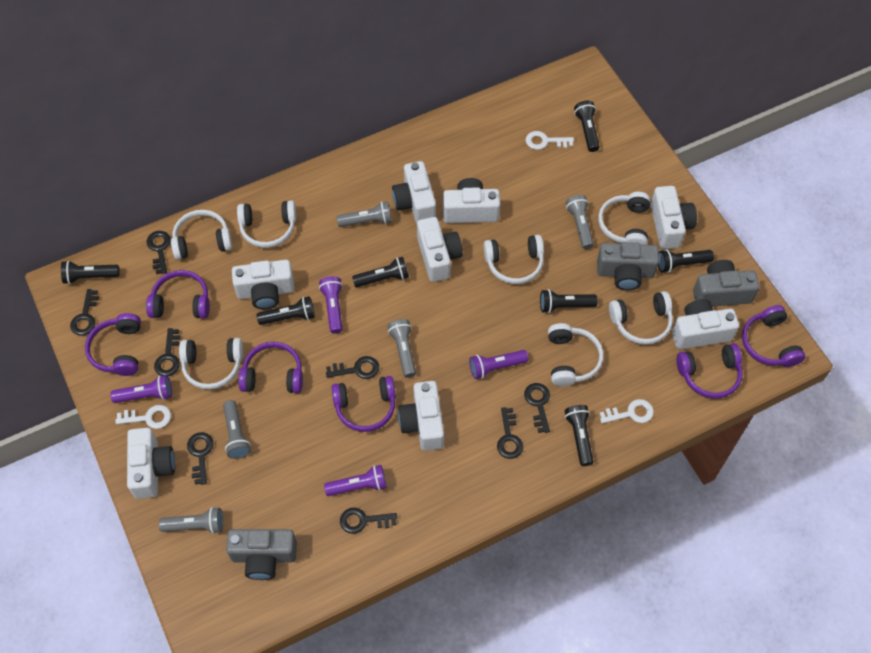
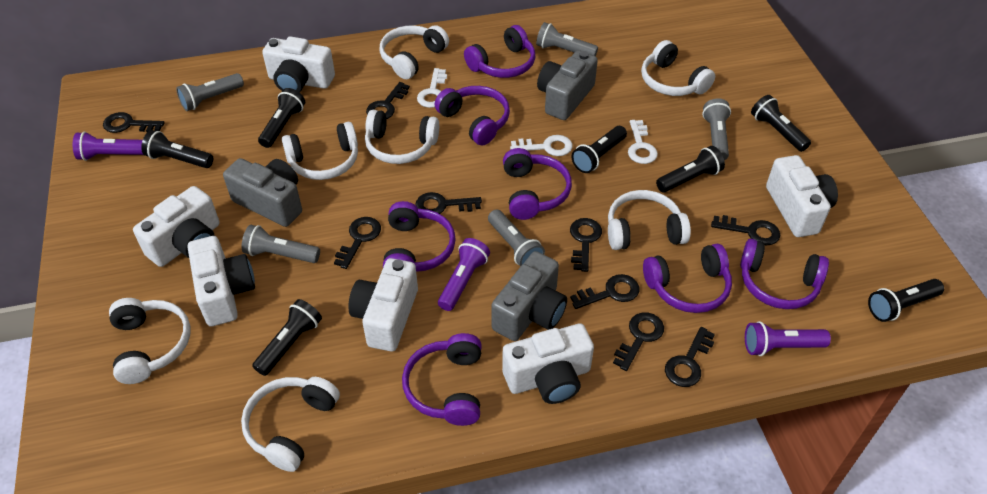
black key: [70,289,99,336] [147,231,171,274] [154,328,181,376] [187,432,214,485] [326,356,379,379] [340,508,397,534] [497,407,523,459] [524,383,550,433] = 8 -> [103,112,165,133] [334,217,381,269] [366,82,410,119] [416,192,482,214] [570,218,602,272] [570,274,639,309] [613,312,664,371] [665,327,715,387] [711,215,781,245] = 9
purple flashlight: [110,375,172,403] [319,276,343,334] [324,465,387,496] [469,350,528,379] = 4 -> [73,132,143,161] [438,238,490,311] [745,321,831,356] = 3
purple headphones: [85,313,141,376] [146,270,210,319] [238,342,303,393] [332,376,396,432] [676,343,743,399] [742,305,805,367] = 6 -> [383,201,456,272] [402,333,482,426] [435,86,510,146] [464,25,535,78] [503,148,572,220] [643,244,732,313] [740,239,829,309] = 7
white camera: [127,428,175,499] [232,260,294,309] [392,161,436,223] [398,381,444,451] [417,217,463,282] [443,178,500,223] [651,186,697,249] [672,299,739,350] = 8 -> [133,186,220,267] [187,236,255,326] [262,36,335,92] [348,258,418,352] [502,324,594,404] [766,155,838,237] = 6

